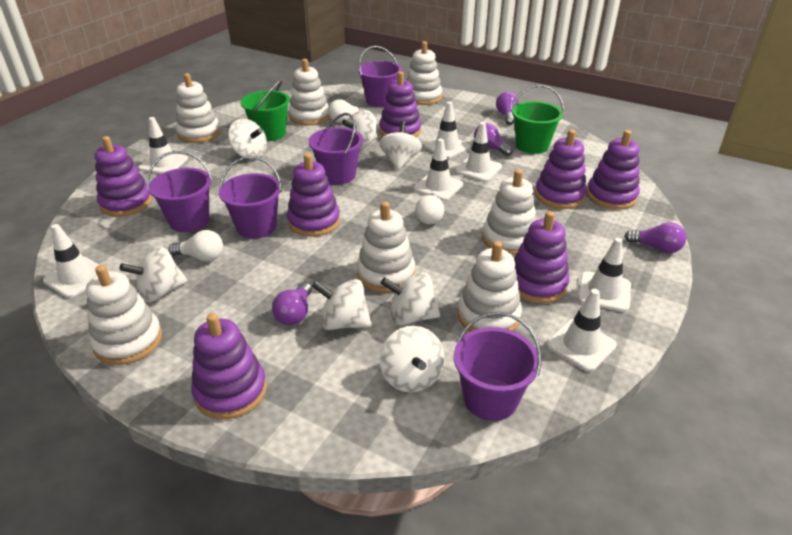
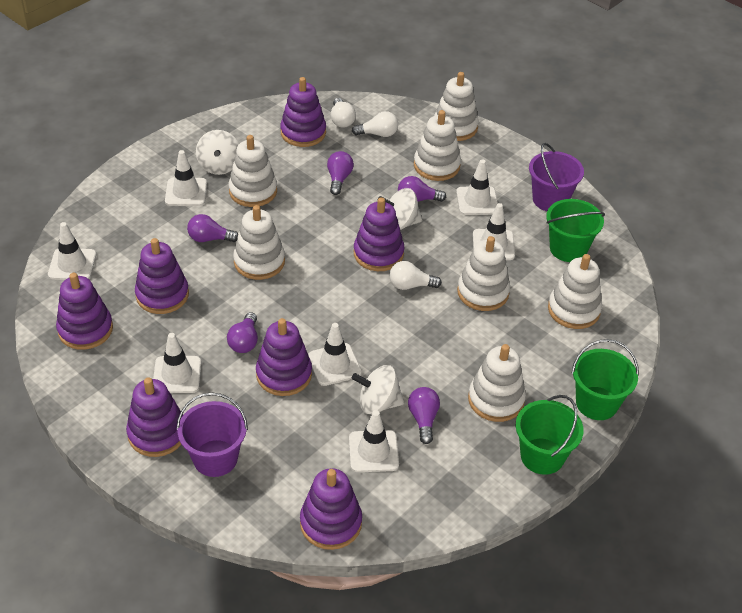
green bucket: [241,80,290,141] [511,85,564,154] = 2 -> [516,395,583,475] [546,199,605,262] [572,339,639,420] = 3
purple bucket: [147,151,212,232] [219,156,282,239] [309,113,363,185] [358,46,402,107] [454,312,542,421] = 5 -> [176,392,248,477] [529,143,584,211] = 2
purple light bulb: [272,282,312,325] [474,123,513,156] [496,92,519,125] [625,222,686,253] = 4 -> [187,214,238,242] [227,312,258,353] [327,151,354,195] [398,176,446,202] [408,387,440,444] = 5
white spinning top: [119,246,187,302] [228,119,267,158] [312,279,372,330] [342,110,377,149] [379,121,422,170] [380,326,445,393] [381,272,440,325] = 7 -> [196,130,239,175] [352,365,404,414] [377,188,422,230] = 3

